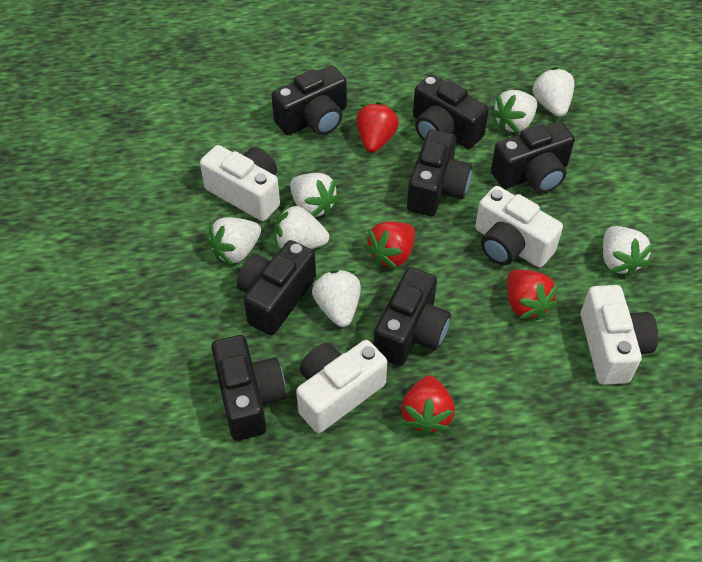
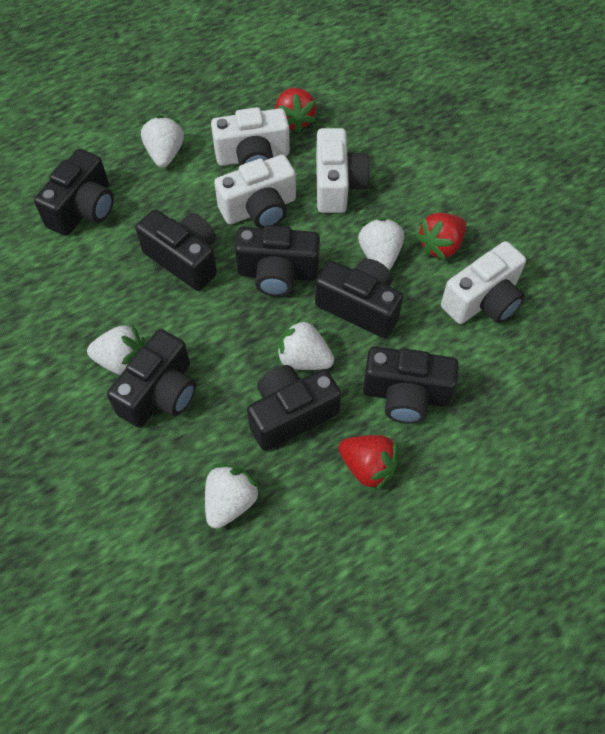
red strawberry: [356,102,399,153] [364,222,415,269] [401,376,455,436] [507,269,558,320] = 4 -> [275,88,316,133] [338,435,400,491] [416,213,466,260] = 3
white strawberry: [207,217,261,265] [275,203,329,250] [290,173,340,217] [312,269,361,327] [491,90,537,133] [531,67,575,117] [603,226,654,277] = 7 -> [87,324,145,375] [141,115,184,168] [205,464,261,529] [276,318,334,370] [358,218,404,270] = 5

